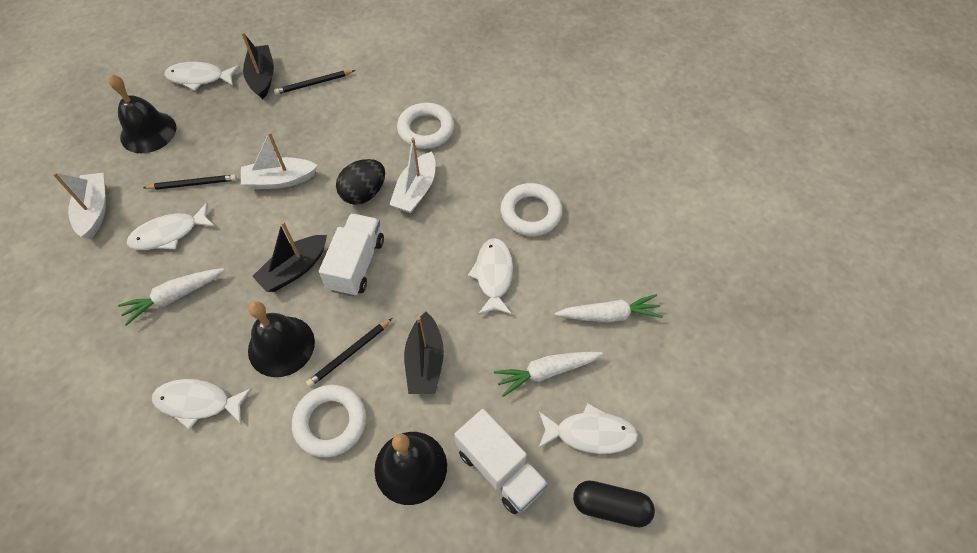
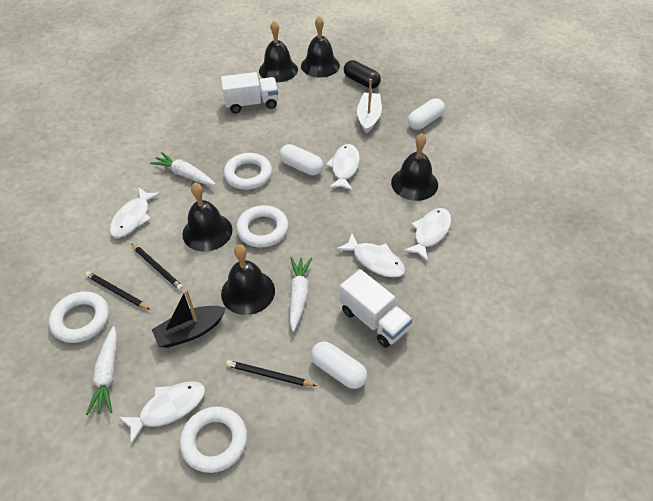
black bell: [109,74,177,153] [248,301,315,377] [374,432,447,505] = 3 -> [182,183,233,252] [221,245,275,315] [259,21,298,82] [301,16,340,77] [391,133,438,201] = 5
black boat: [241,32,274,99] [252,221,327,292] [404,312,444,394] = 3 -> [152,289,226,348] = 1
black egg: [336,159,385,205] = 1 -> none = 0
white boat: [52,172,106,239] [241,132,318,189] [389,137,435,213] = 3 -> [357,79,382,134] = 1
white capsule: none = 0 -> [279,144,323,176] [311,341,367,389] [408,98,445,130] = 3
white ring: [292,385,366,457] [397,103,454,149] [501,183,563,236] = 3 -> [49,291,109,343] [180,407,247,473] [224,153,272,190] [236,205,289,248] = 4

